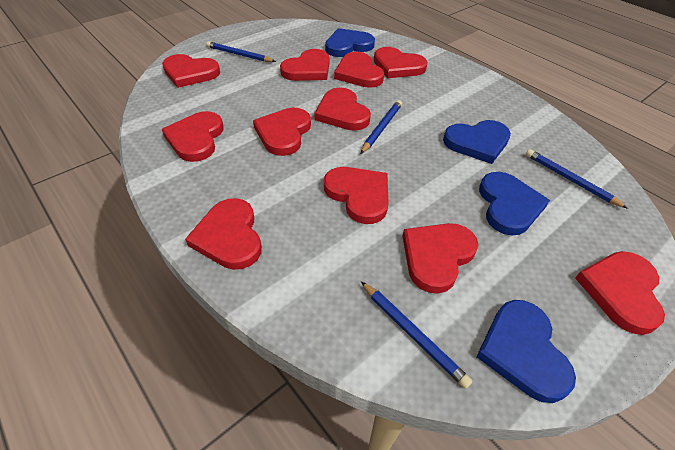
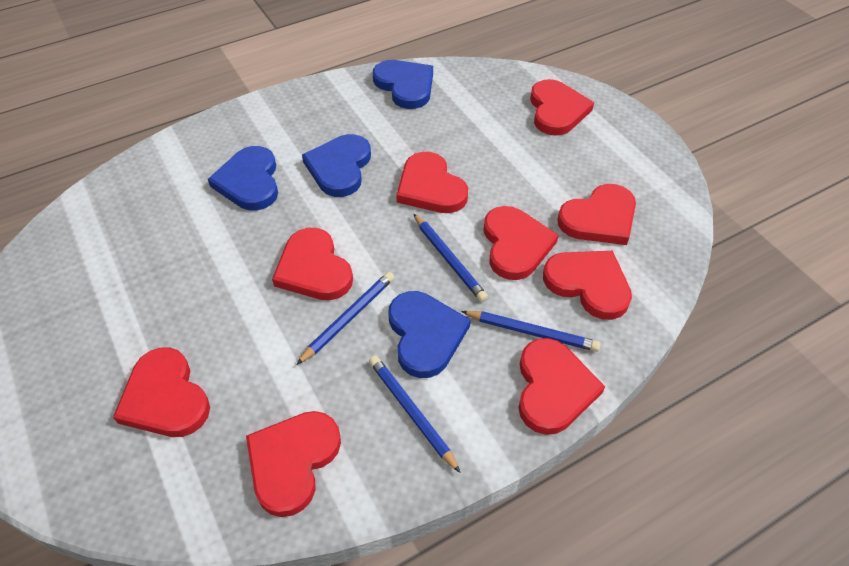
red heart: [162,54,220,88] [162,111,224,162] [185,198,262,270] [253,107,311,156] [280,49,329,81] [315,87,371,131] [324,167,389,224] [334,52,384,88] [374,47,428,78] [402,223,478,294] [575,251,665,335] = 11 -> [113,347,210,437] [246,411,341,517] [272,228,353,300] [396,152,468,213] [484,206,559,280] [518,338,605,435] [530,79,594,136] [543,251,632,320] [557,184,636,245] = 9

